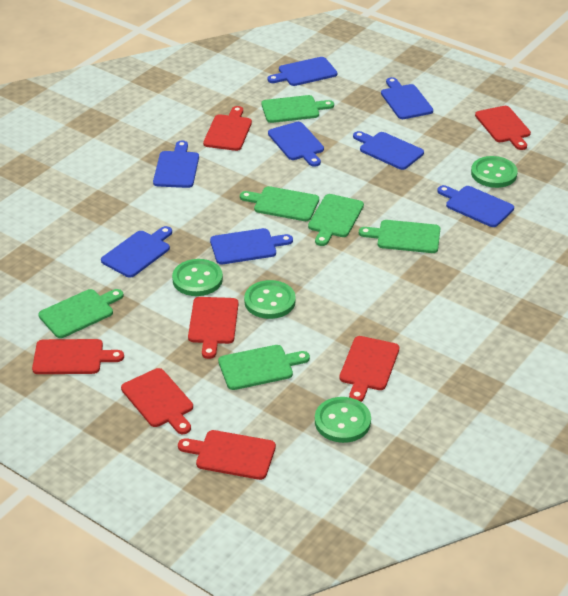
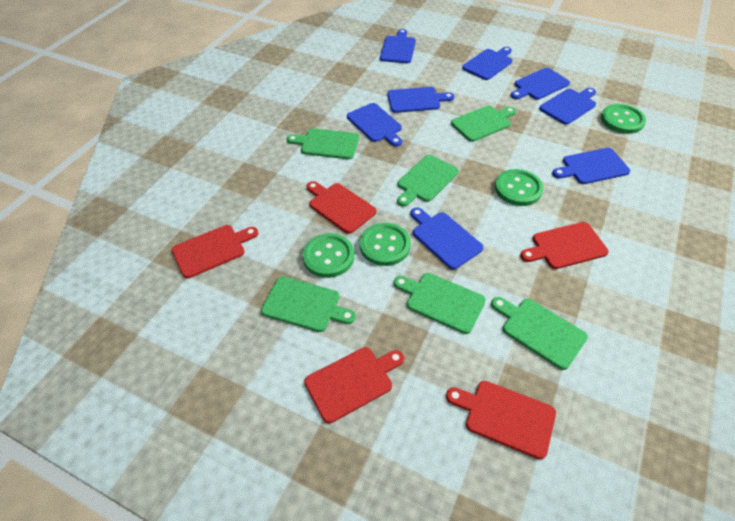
red cutting board: [32,339,124,374] [121,368,193,434] [178,430,276,480] [188,297,238,359] [203,106,252,151] [339,336,399,402] [475,106,531,150] = 7 -> [172,225,258,278] [304,347,404,423] [307,181,376,234] [446,381,556,460] [520,222,609,269] = 5

